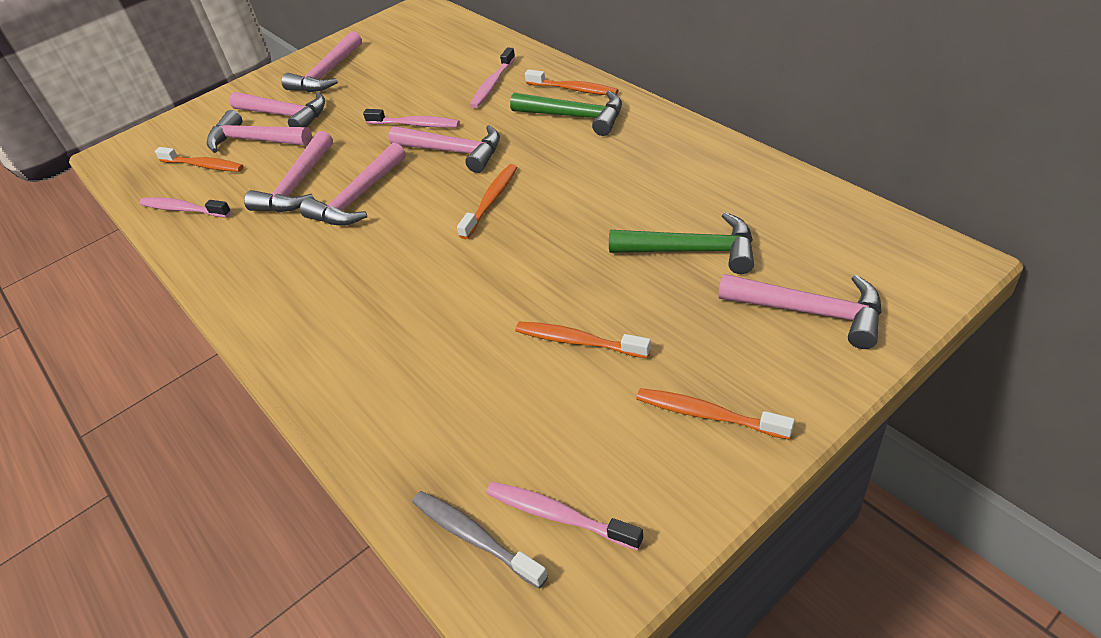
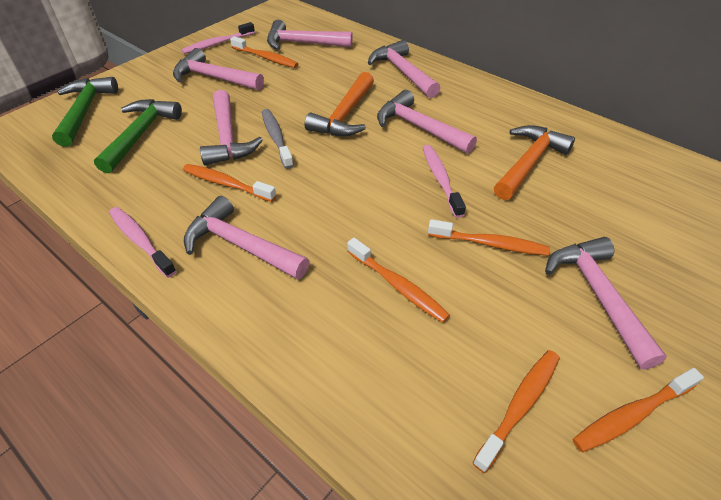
orange hammer: none = 0 -> [305,72,374,136] [494,125,575,200] = 2
orange toothbrush: [155,147,244,172] [457,164,517,239] [515,322,651,358] [525,69,618,95] [636,388,795,439] = 5 -> [183,164,276,202] [230,36,298,68] [347,238,450,323] [428,219,550,256] [473,350,560,473] [573,368,704,452] = 6
pink toothbrush: [139,197,231,218] [363,109,460,128] [470,48,516,108] [486,482,643,550] = 4 -> [109,207,176,278] [181,22,255,54] [423,145,466,218] = 3

